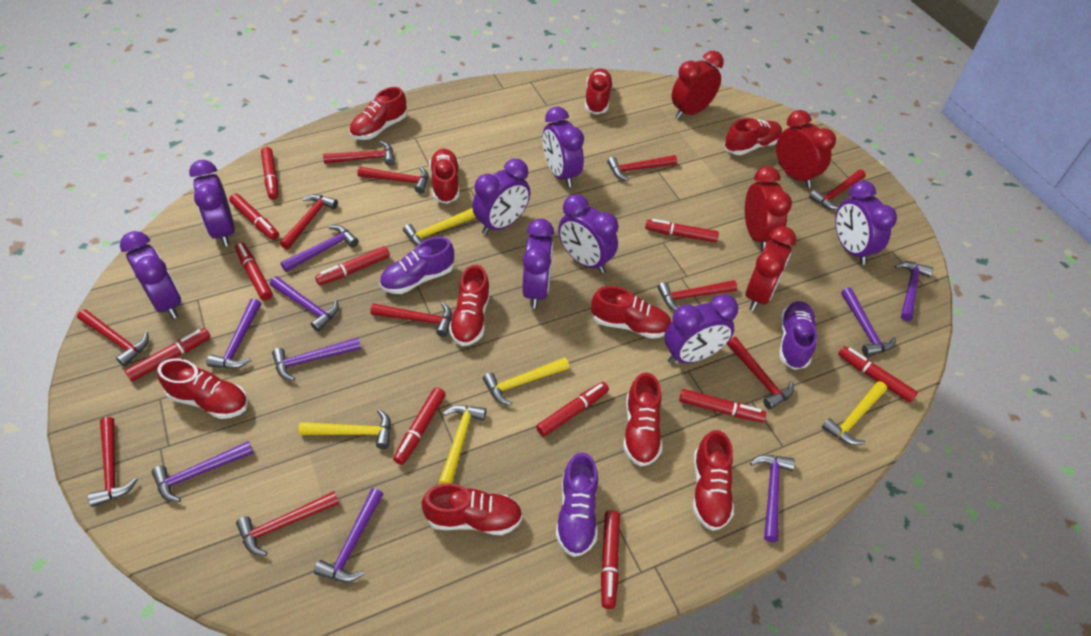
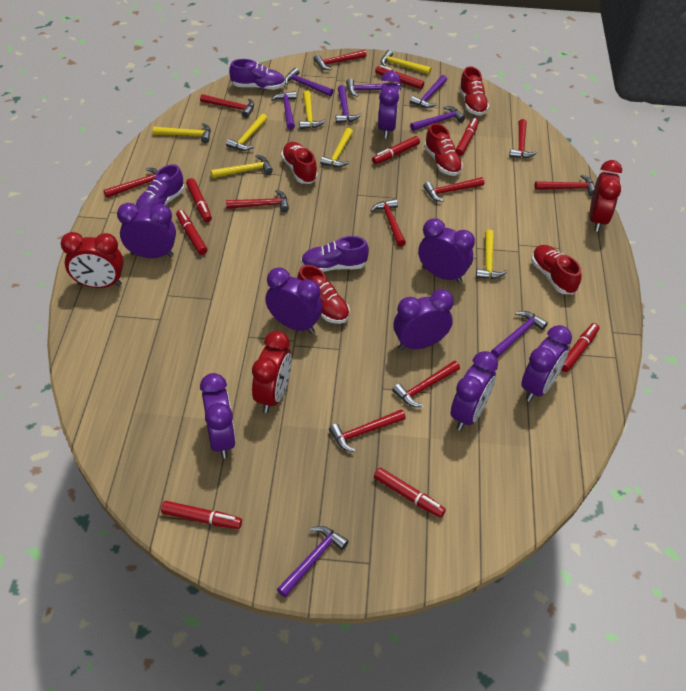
purple hammer: [152,441,254,502] [206,299,261,369] [270,276,339,332] [272,338,361,381] [280,225,359,272] [314,488,383,582] [750,455,795,542] [841,287,896,356] [895,261,933,321] = 9 -> [271,91,297,130] [277,526,349,597] [284,68,334,97] [336,85,361,123] [346,79,401,97] [410,75,447,108] [410,106,465,131] [491,311,548,358] = 8
red clock: [672,51,723,119] [745,166,792,251] [746,226,796,311] [776,110,836,188] = 4 -> [61,232,124,288] [252,331,292,413] [589,160,622,232] = 3
red hammer: [77,309,149,367] [88,417,138,507] [236,491,339,556] [280,194,338,249] [323,141,395,166] [358,166,428,194] [370,303,452,337] [607,155,677,181] [657,280,737,311] [727,337,794,410] [809,169,866,210] = 11 -> [103,168,158,198] [200,94,254,118] [226,190,289,212] [314,50,366,70] [329,409,406,452] [371,199,406,247] [392,361,460,407] [423,177,484,202] [509,119,537,158] [534,174,595,196] = 10
red marker: [125,328,211,382] [229,193,279,240] [235,242,273,300] [261,147,278,200] [315,246,390,285] [393,387,446,465] [536,382,609,437] [601,510,620,609] [645,219,719,243] [679,389,766,422] [838,346,918,402] = 11 -> [161,501,242,529] [176,210,208,255] [186,178,212,222] [372,136,420,164] [374,468,446,518] [375,65,424,89] [456,118,479,156] [561,323,599,372] = 8
red shoe: [157,358,248,419] [349,87,407,140] [422,483,523,535] [429,149,459,204] [449,265,490,346] [585,68,613,114] [591,286,671,339] [623,372,662,466] [693,430,734,531] [724,118,782,155] = 10 -> [281,142,318,184] [297,265,350,324] [424,123,463,176] [459,66,489,116] [532,245,581,294] = 5
yellow hammer: [299,409,391,449] [403,208,476,246] [439,405,486,484] [483,357,569,405] [822,381,887,445] = 5 -> [153,123,211,143] [211,155,273,178] [226,114,267,151] [299,91,325,129] [320,128,353,167] [381,50,431,74] [476,230,507,279] = 7

